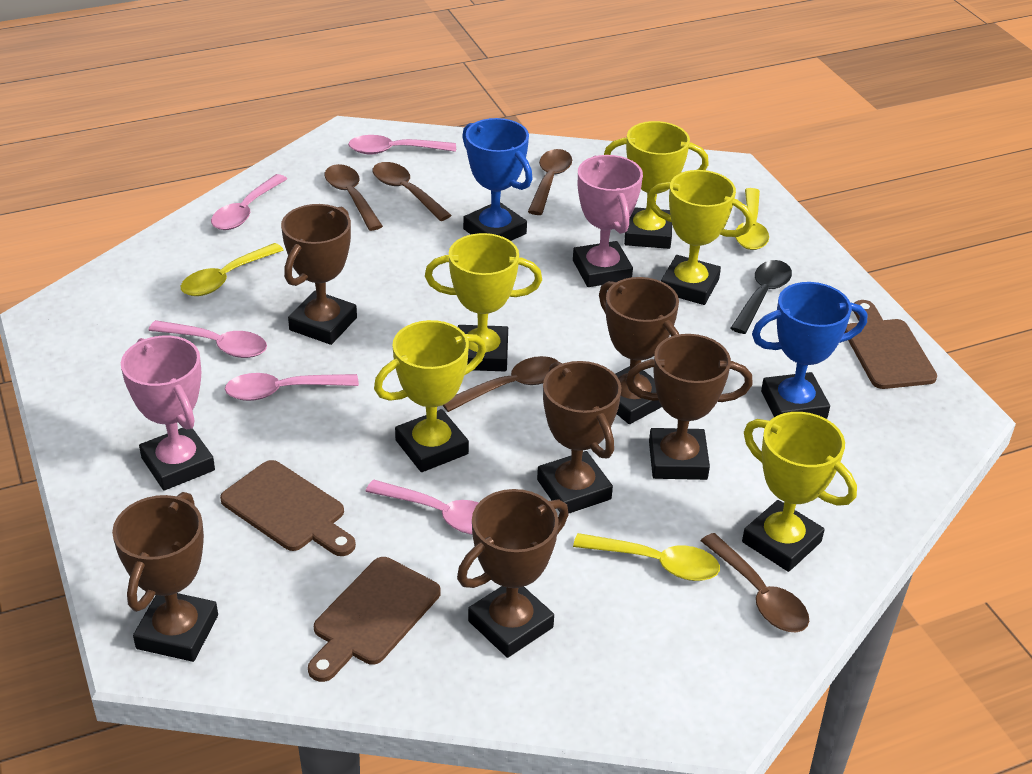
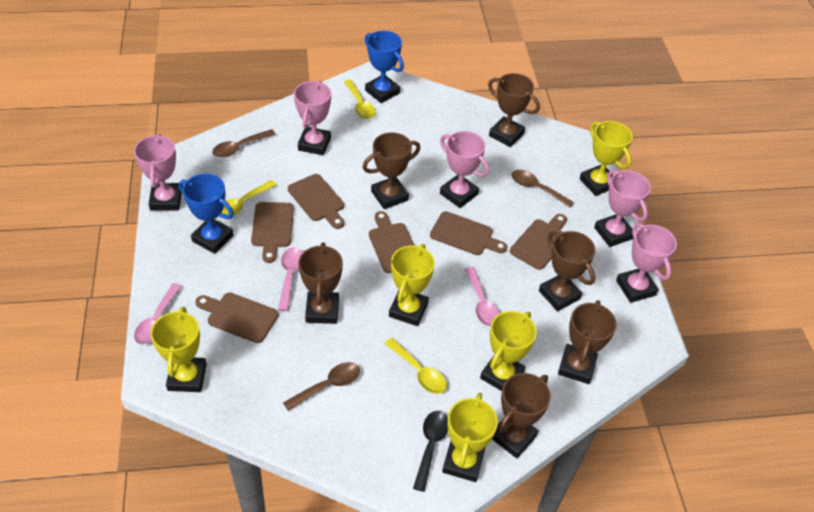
brown cutting board: [220,460,356,556] [308,557,441,682] [845,300,937,389] = 3 -> [196,293,279,343] [251,202,294,263] [288,174,344,229] [369,211,415,273] [430,211,508,255] [510,214,567,270] = 6
brown spoon: [325,164,383,231] [373,162,452,221] [443,356,559,412] [528,149,572,215] [700,533,809,632] = 5 -> [212,129,276,158] [283,362,360,411] [512,170,574,208] = 3
pink spoon: [148,320,267,358] [211,174,287,230] [225,373,359,401] [348,135,456,155] [365,479,479,534] = 5 -> [134,283,182,345] [278,247,303,311] [465,267,499,326] = 3
pink trophy: [121,336,215,491] [573,155,643,287] = 2 -> [134,134,182,211] [294,81,331,155] [440,131,489,208] [594,170,651,247] [616,223,677,303] = 5

